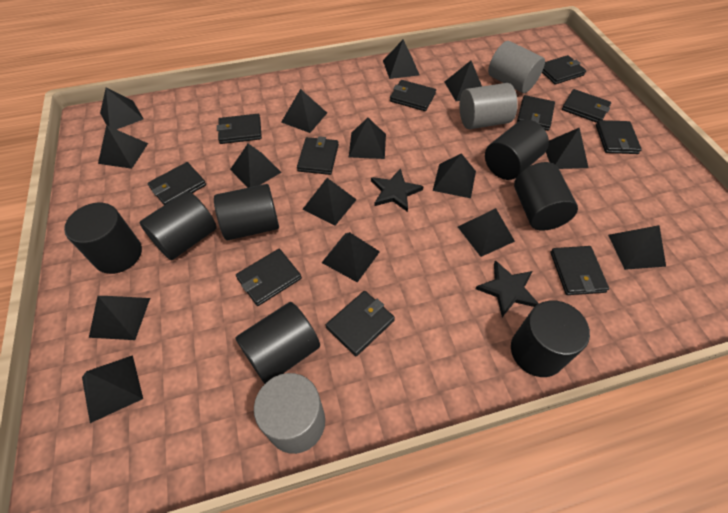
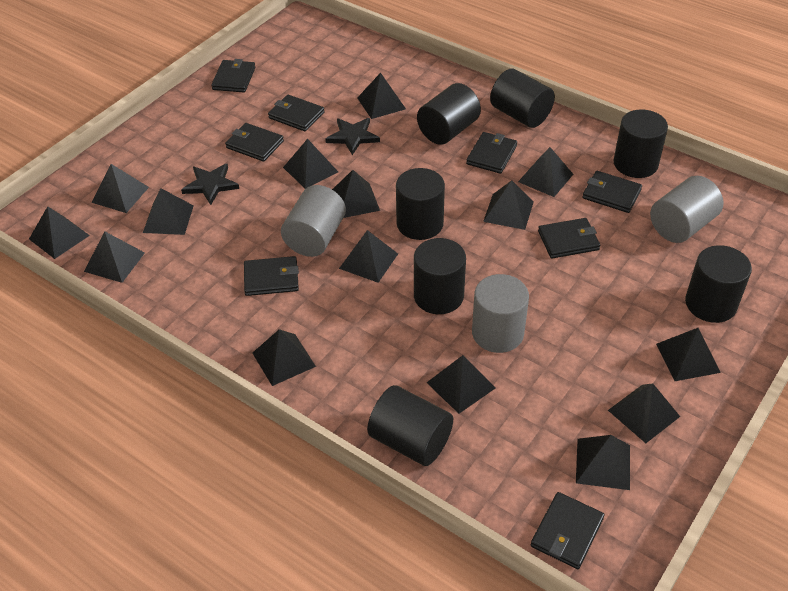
black wallet: [148,162,206,205] [217,114,262,144] [236,249,302,306] [297,136,339,175] [326,291,395,356] [390,80,436,111] [517,95,555,131] [542,55,586,84] [550,246,609,295] [562,89,611,123] [596,120,642,154] = 11 -> [211,59,255,92] [225,123,284,162] [244,256,299,296] [268,95,325,131] [466,132,517,174] [531,492,605,569] [538,218,600,259] [582,171,642,213] = 8

